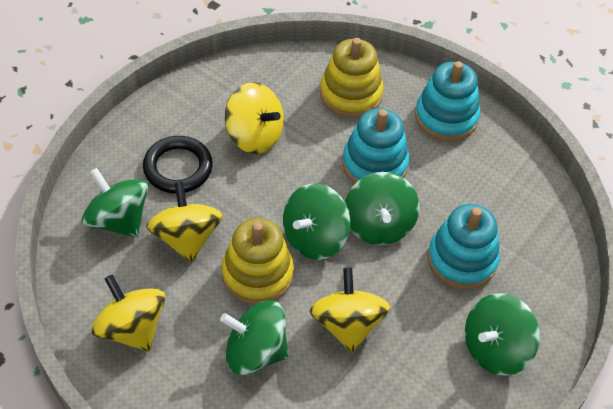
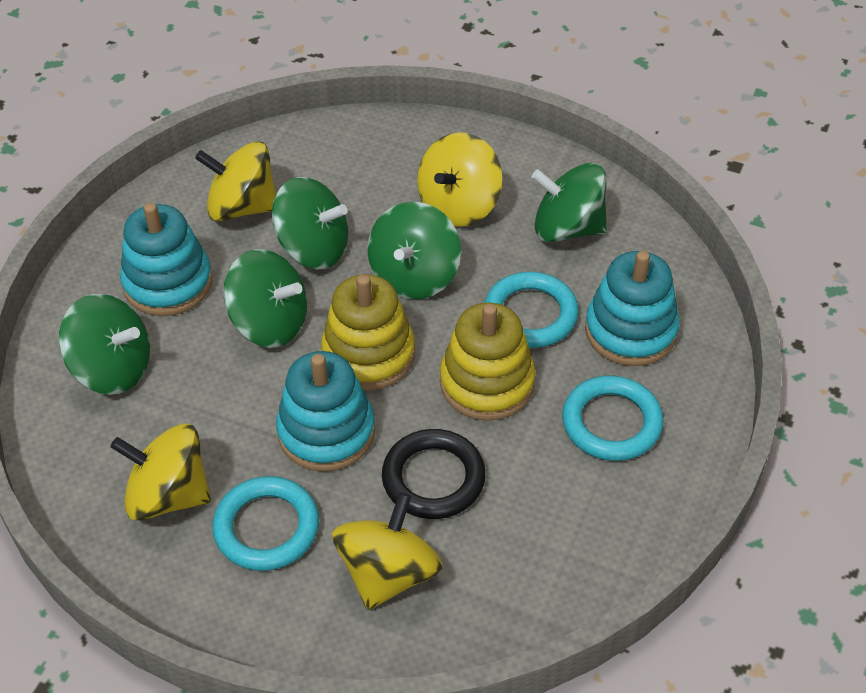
turquoise ring: none = 0 -> [212,476,319,571] [484,272,579,348] [562,376,664,461] = 3

